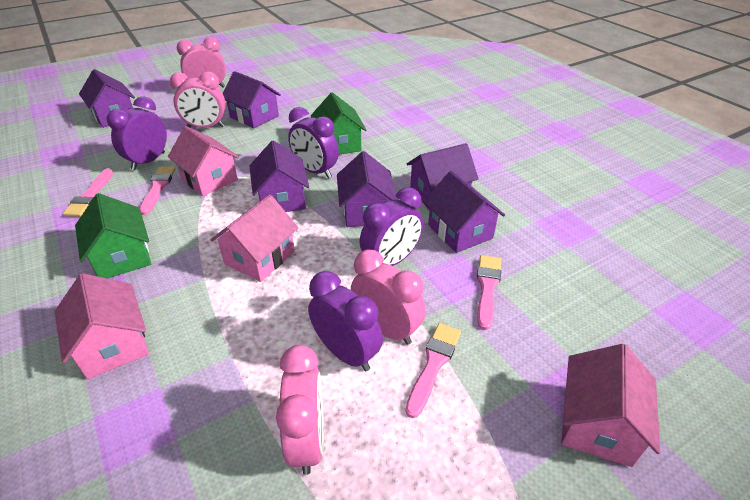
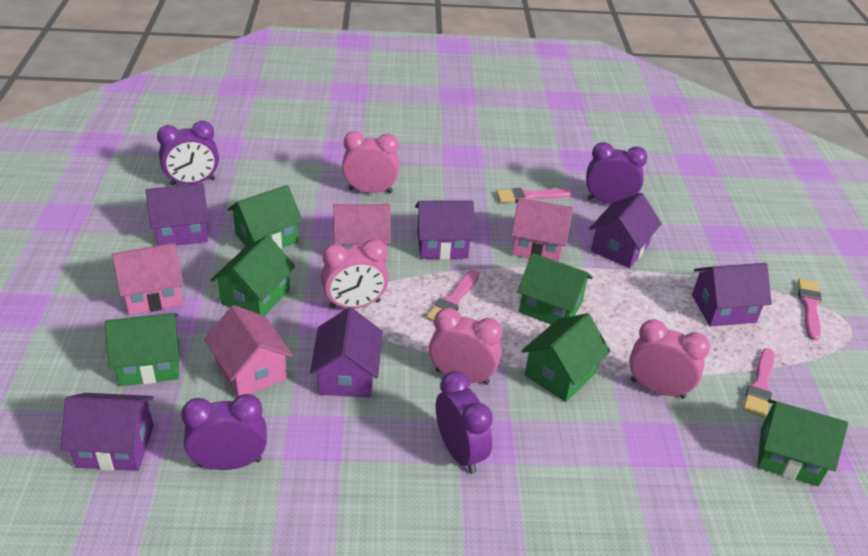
green house: [75,193,151,279] [311,92,366,155] = 2 -> [105,313,179,386] [211,235,295,316] [227,185,303,249] [517,253,593,325] [521,313,610,402] [757,399,848,486] = 6

